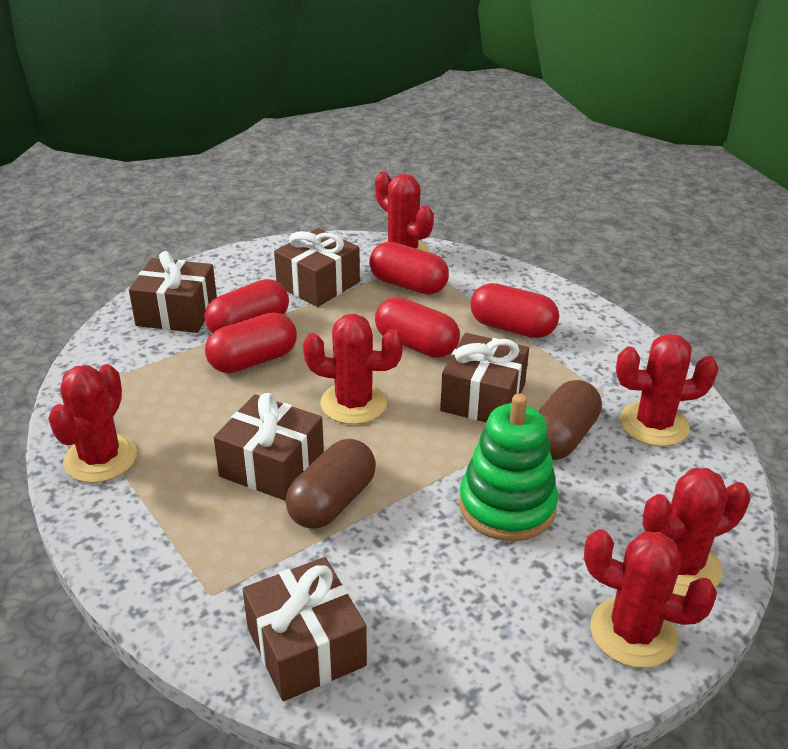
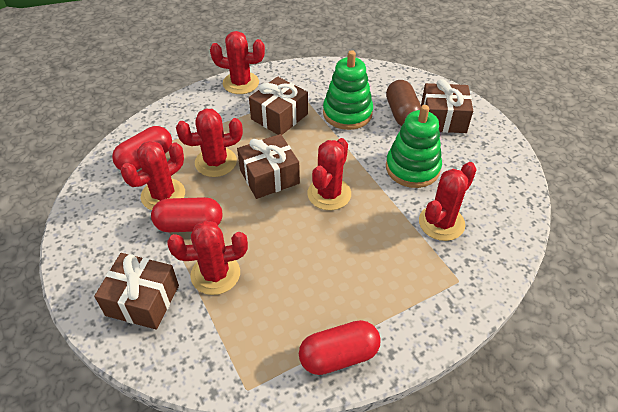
brown capsule: [286,439,376,529] [539,380,602,460] = 2 -> [386,80,421,126] = 1
brown gift: [129,251,217,333] [214,393,324,501] [242,557,367,701] [274,228,360,307] [440,333,529,423] = 5 -> [94,253,179,330] [237,134,300,199] [249,77,308,135] [421,79,473,133] = 4
green stacking toy: [459,393,558,541] = 1 -> [323,50,373,130] [386,105,442,188] = 2
red capsule: [205,279,289,333] [205,312,297,373] [369,242,449,295] [375,297,460,358] [470,283,559,338] = 5 -> [112,126,172,171] [151,197,223,232] [299,320,381,375] = 3

